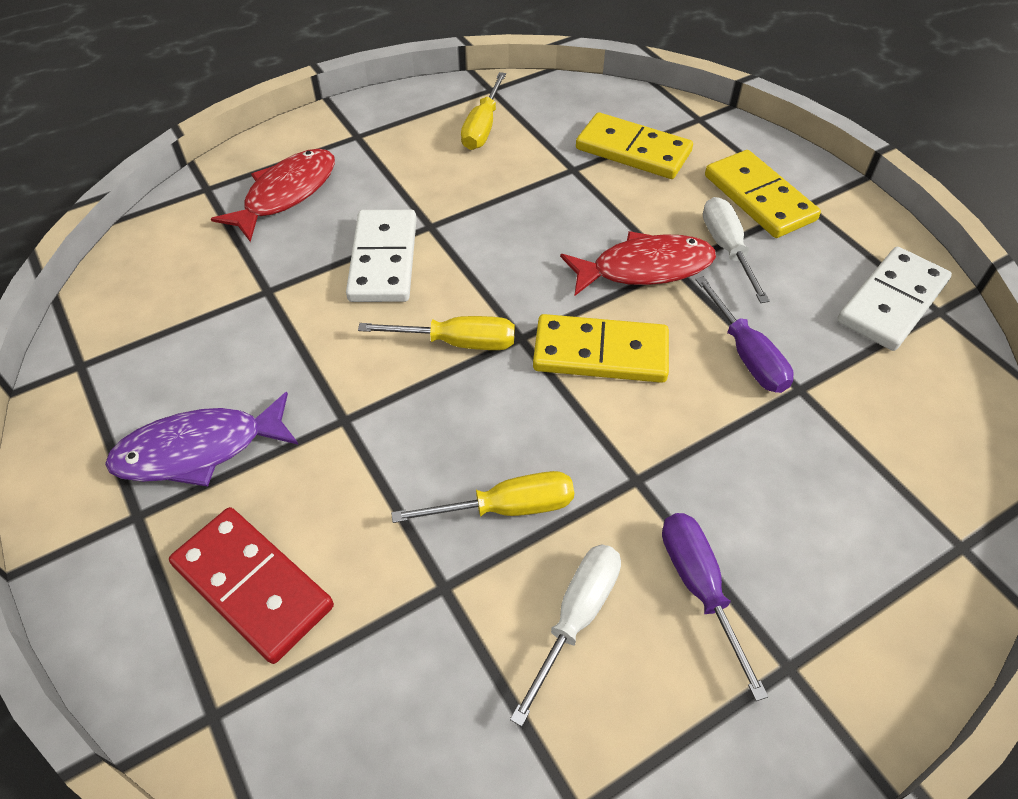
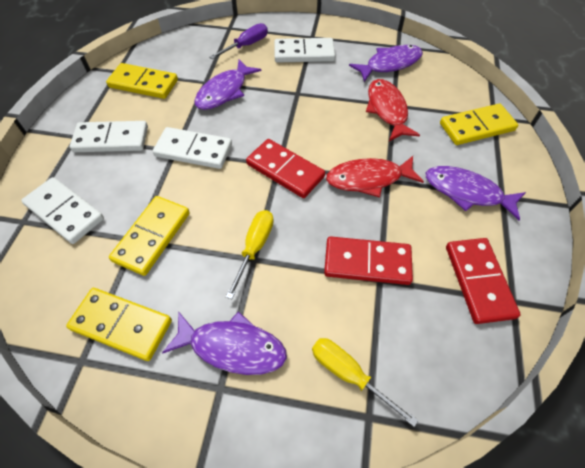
purple fish: [105,392,299,487] = 1 -> [162,311,287,375] [194,60,261,110] [349,45,423,82] [426,166,526,220] = 4
purple screwdriver: [662,513,768,701] [695,276,794,393] = 2 -> [209,23,268,59] = 1
red domino: [169,507,334,664] = 1 -> [246,139,325,198] [324,236,413,285] [446,238,521,324] = 3
white domino: [346,210,417,302] [837,247,952,351] = 2 -> [21,177,104,244] [70,121,148,152] [153,127,232,169] [274,38,335,63] = 4
white screwdriver: [510,545,621,727] [703,197,770,303] = 2 -> none = 0
yellow domino: [533,314,669,383] [576,112,693,179] [705,150,821,238] = 3 -> [66,288,172,361] [106,63,178,99] [109,196,190,276] [440,104,518,145] = 4
yellow screwdriver: [358,316,515,350] [391,471,574,523] [461,72,506,150] = 3 -> [226,210,274,299] [312,338,419,427] = 2

